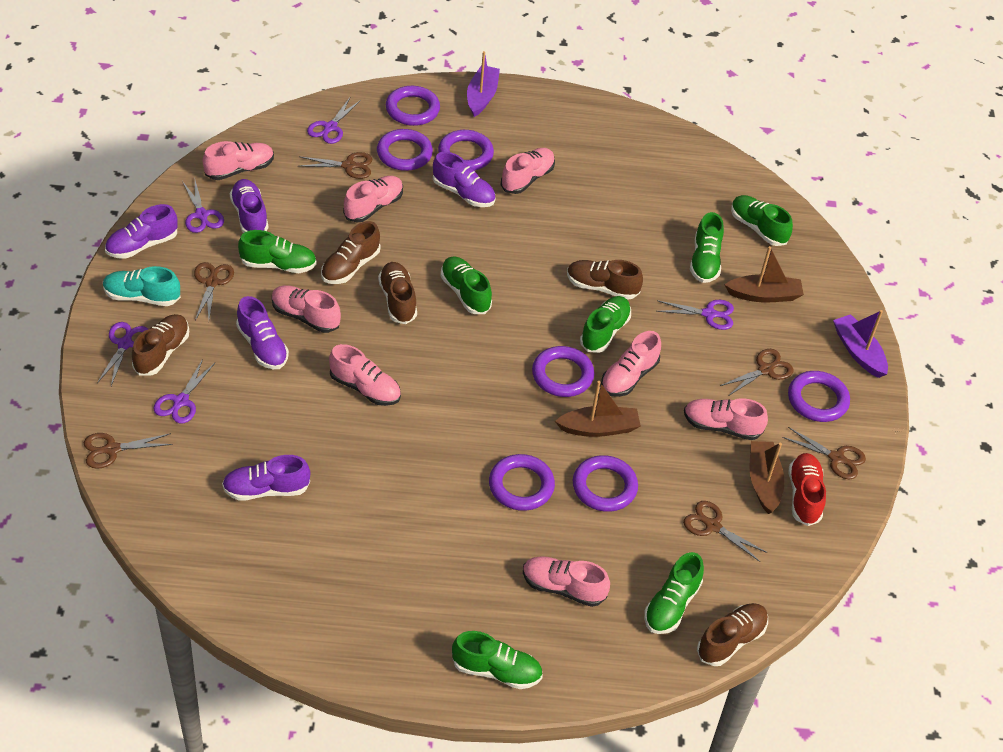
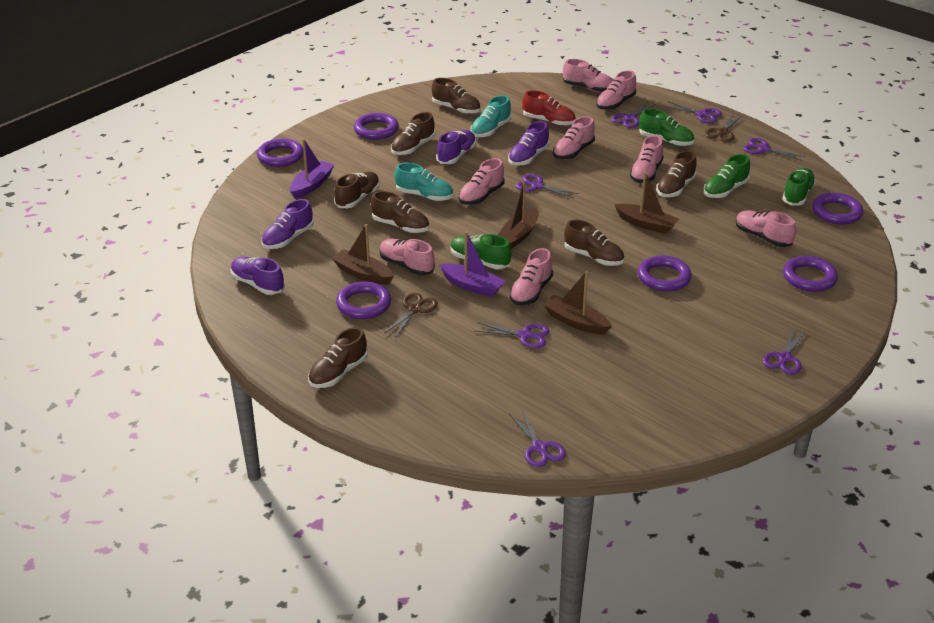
brown boat: [555,381,641,437] [725,246,804,302] [749,441,784,514] = 3 -> [332,224,394,285] [498,181,539,249] [543,271,612,334] [614,172,679,234] = 4
brown scissors: [84,433,173,469] [194,262,234,321] [299,152,372,179] [683,501,768,562] [720,349,794,396] [782,427,866,479] = 6 -> [384,293,438,337] [705,114,742,142] = 2
brown shoe: [132,314,189,376] [321,221,381,284] [378,262,417,324] [567,260,643,300] [697,603,768,666] = 5 -> [308,327,368,388] [334,172,380,208] [371,191,429,233] [391,112,435,155] [432,78,481,114] [564,220,624,266] [656,151,697,197] = 7
green shoe: [238,230,317,273] [440,256,492,314] [452,631,543,689] [580,296,631,353] [644,552,704,634] [690,212,724,283] [731,195,793,246] = 7 -> [450,234,511,269] [639,109,694,146] [703,154,750,198] [782,168,816,206] = 4
purple ring: [377,129,433,171] [386,86,440,126] [438,130,494,171] [489,454,555,511] [532,346,594,397] [573,455,638,512] [788,371,850,422] = 7 -> [257,139,303,167] [336,281,391,319] [354,113,399,140] [638,256,692,291] [783,256,838,292] [812,193,863,225] = 6
purple scissors: [97,322,148,386] [153,359,215,424] [182,180,224,233] [307,98,361,144] [656,300,734,330] = 5 -> [476,322,549,348] [510,410,566,467] [516,174,579,199] [611,102,656,128] [664,102,722,123] [743,138,806,161] [763,329,806,375] = 7
purple shoe: [105,204,178,259] [222,455,310,501] [230,179,269,233] [236,296,289,369] [433,152,495,207] = 5 -> [230,257,285,295] [262,199,314,249] [436,130,476,164] [508,121,549,166] = 4
turquoise shoe: [103,266,181,306] = 1 -> [394,163,453,201] [470,95,511,137] = 2

